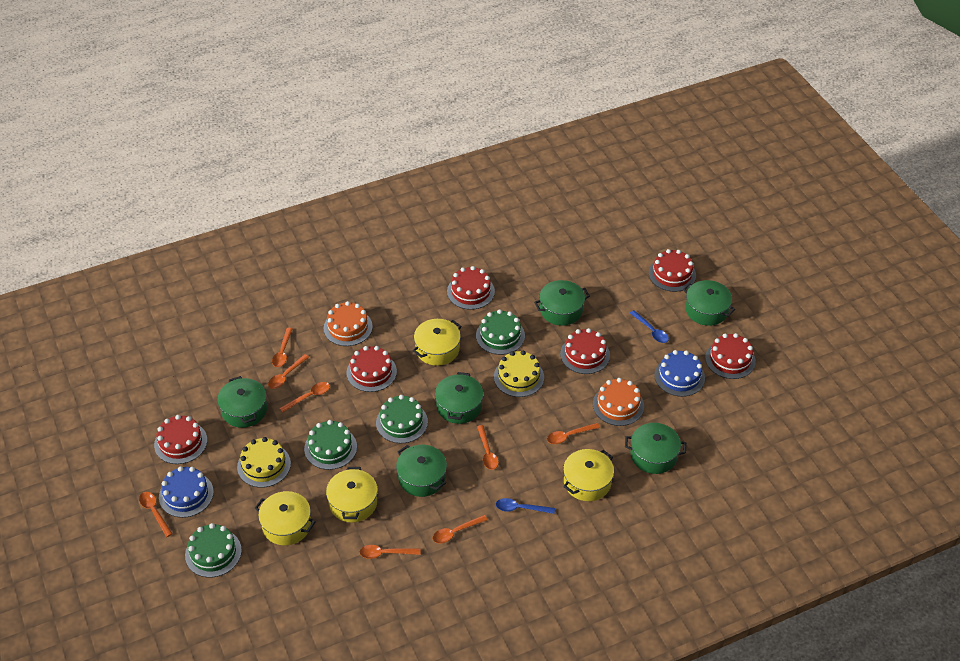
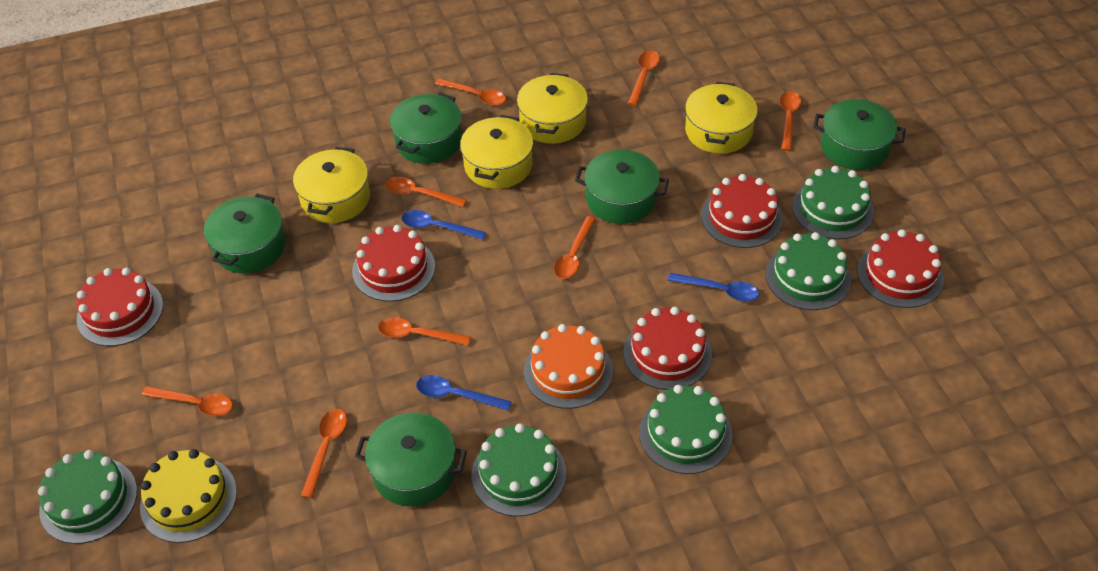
blue cake: [159,466,214,518] [654,350,705,397] = 2 -> none = 0
blue spoon: [496,498,555,514] [630,310,669,343] = 2 -> [401,210,486,240] [416,375,512,411] [668,273,759,302] = 3
green cake: [185,523,242,577] [304,420,357,470] [376,395,428,444] [476,309,525,355] = 4 -> [38,450,137,544] [472,424,566,517] [639,385,732,474] [766,232,851,310] [792,166,874,239] = 5
green pot: [217,376,267,428] [396,445,447,497] [435,372,483,424] [534,280,590,326] [625,423,686,474] [683,280,735,326] = 6 -> [204,194,286,273] [355,412,467,507] [390,93,462,164] [575,150,669,224] [813,99,906,170] = 5
orange cake: [324,301,373,346] [593,378,644,426] = 2 -> [524,324,613,409] = 1
red cake: [154,415,207,464] [346,346,397,392] [447,266,495,310] [560,328,610,374] [649,249,696,292] [705,333,756,379] = 6 -> [77,268,163,346] [352,225,435,302] [623,307,712,390] [701,174,783,248] [857,229,944,308] = 5
yellow cake: [237,437,291,488] [494,350,544,397] = 2 -> [140,449,237,543] = 1

